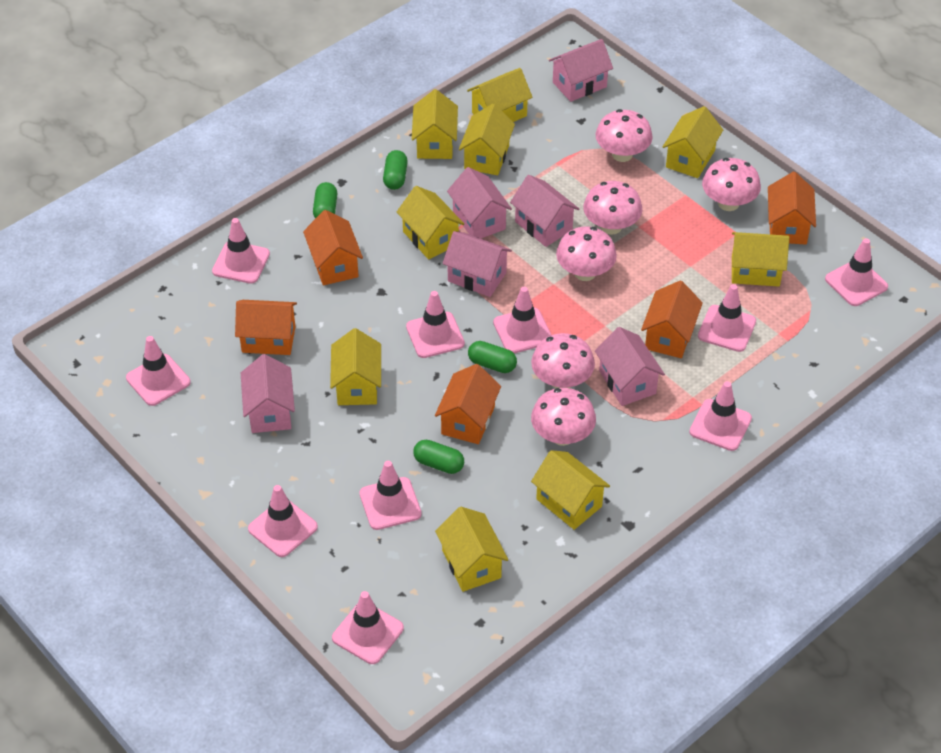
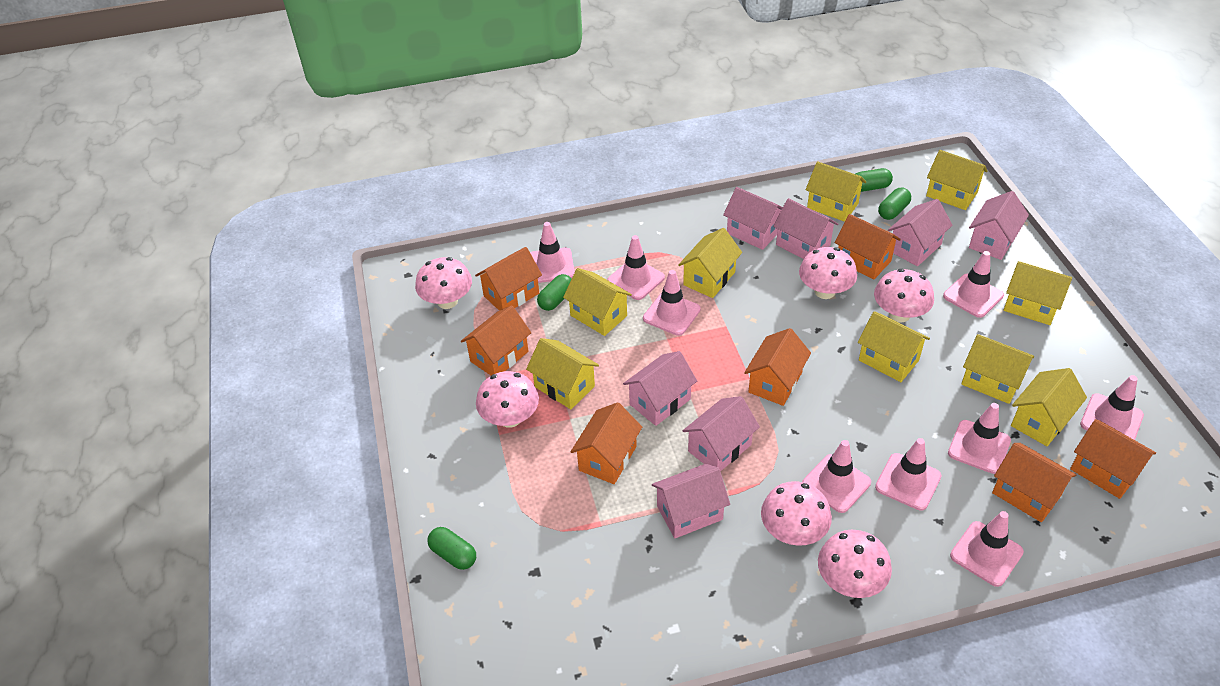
orange house: [235,300,297,355] [303,210,363,285] [435,364,501,444] [641,281,703,358] [768,172,816,245] = 5 -> [461,305,531,375] [475,247,542,311] [570,402,642,484] [744,328,811,406] [835,214,901,279] [992,443,1076,522] [1070,419,1156,499] = 7
pink house: [241,354,295,433] [443,231,512,297] [447,167,512,238] [510,175,579,247] [549,39,613,102] [595,327,665,406] = 6 -> [623,351,697,426] [652,464,730,538] [683,396,760,472] [723,187,783,250] [773,198,838,259] [888,199,953,266] [969,191,1029,260] = 7
pink traffic cone: [126,336,191,406] [212,218,270,284] [248,485,318,557] [332,591,404,664] [359,461,422,530] [406,291,465,358] [493,287,551,354] [689,381,752,451] [698,284,756,352] [825,238,888,306] = 10 -> [530,222,575,283] [607,235,665,300] [643,270,701,336] [802,440,871,513] [875,438,942,511] [943,251,1004,318] [948,403,1011,474] [950,511,1024,587] [1080,375,1144,440] = 9

